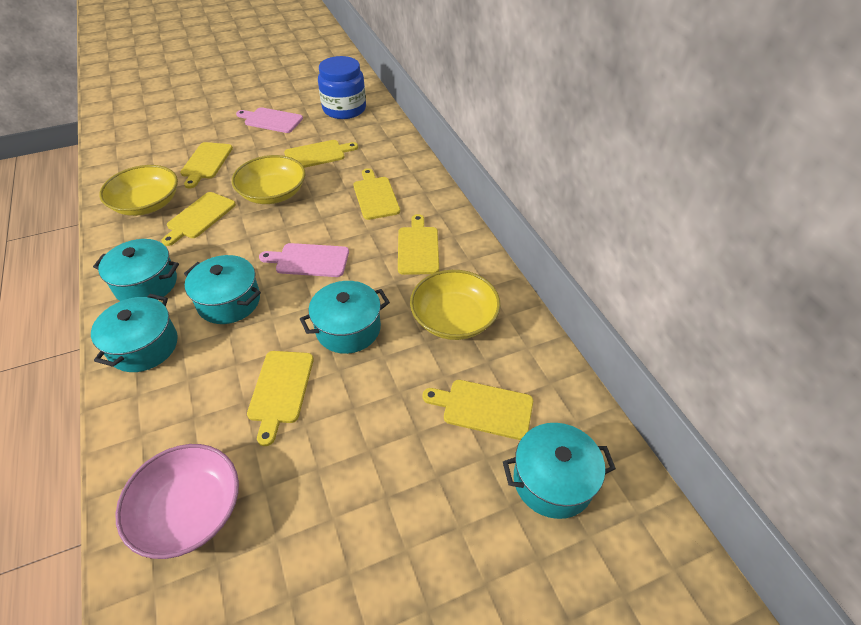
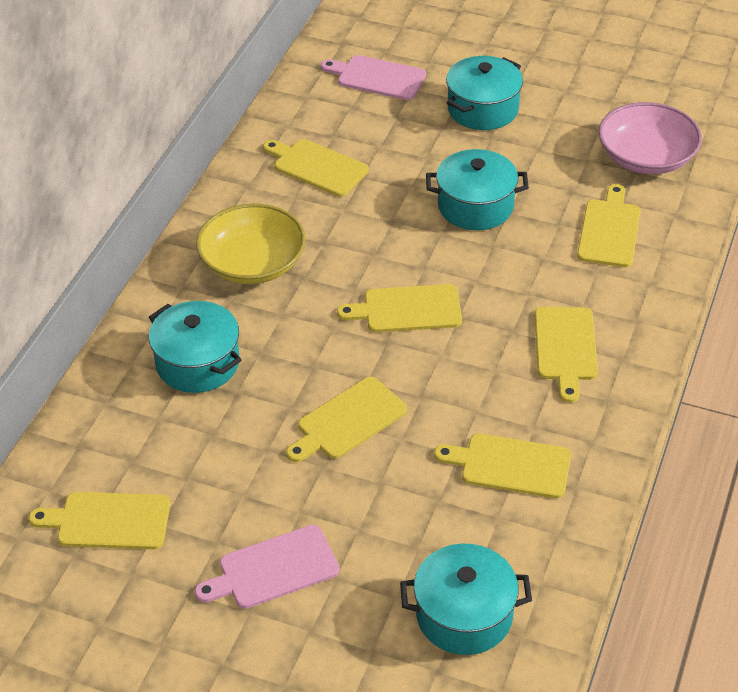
blue jar: [318,56,366,119] = 1 -> none = 0
turquoise pot: [91,294,178,372] [93,239,179,301] [184,255,261,324] [300,281,390,354] [503,423,616,519] = 5 -> [149,301,242,393] [400,544,532,655] [426,149,529,230] [446,56,523,130] = 4
yellow bowl: [99,165,178,216] [232,155,306,204] [410,270,500,340] = 3 -> [196,204,306,284] = 1

